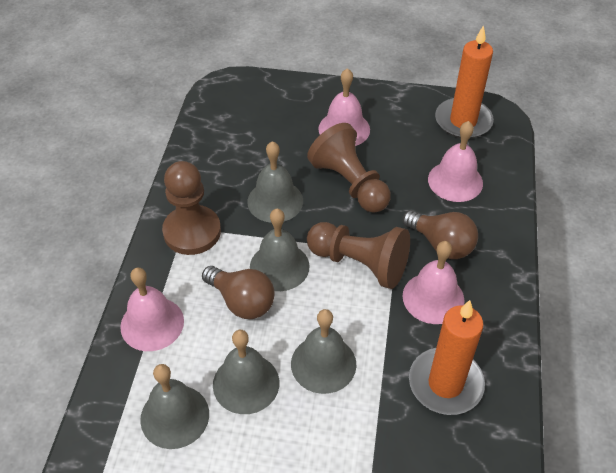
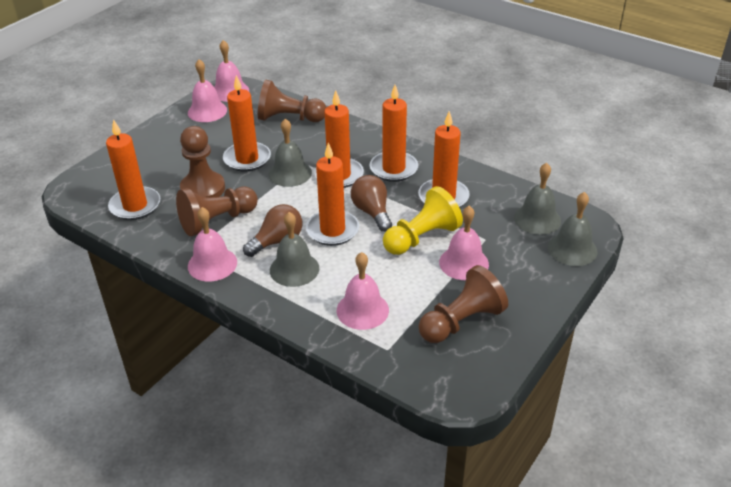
brown pawn: [162,161,221,255] [307,123,391,213] [307,222,410,289] = 3 -> [176,186,258,236] [180,126,225,197] [258,80,327,122] [419,265,508,343] = 4
grey bell: [140,364,209,449] [213,330,279,414] [247,141,303,223] [250,209,310,291] [291,309,356,394] = 5 -> [268,119,312,187] [270,212,319,287] [514,163,561,235] [548,192,598,266] = 4
orange candle: [409,300,485,415] [435,25,494,139] = 2 -> [106,119,160,220] [223,75,271,172] [306,142,359,246] [314,90,364,188] [370,85,418,182] [418,111,470,208] = 6
pink bell: [120,268,184,351] [318,68,370,146] [403,241,465,324] [428,121,483,202] = 4 -> [188,59,227,122] [188,207,237,281] [214,40,249,102] [337,252,389,330] [439,206,489,280] = 5
yellow pawn: none = 0 -> [383,186,463,255] = 1

